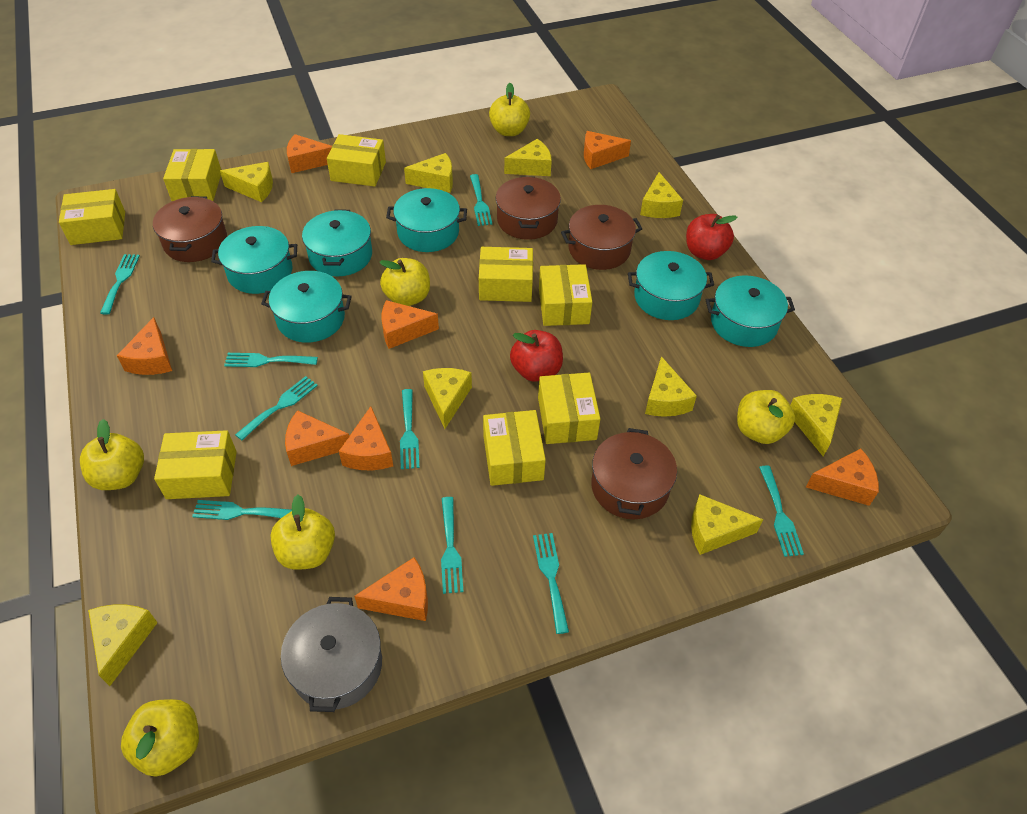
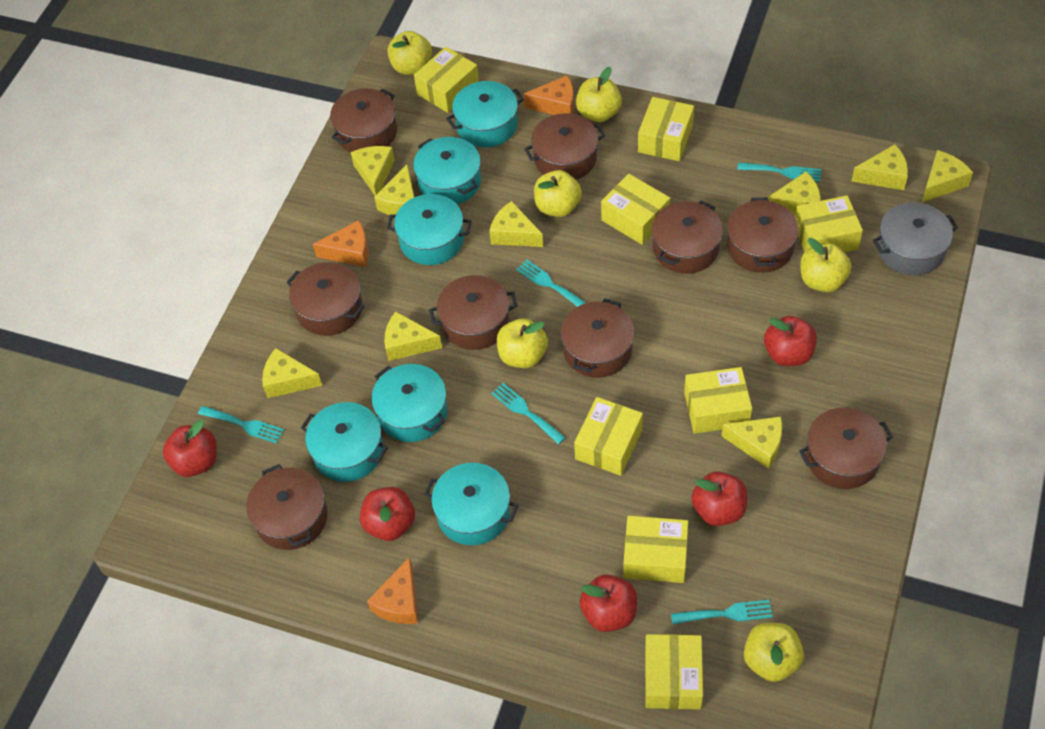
brown pot: [153,196,227,262] [496,176,561,240] [561,205,642,270] [591,428,677,519] = 4 -> [246,464,328,550] [286,262,365,336] [330,88,397,152] [429,275,518,350] [524,113,605,180] [561,298,634,378] [652,200,723,274] [727,198,799,273] [799,407,893,489] = 9
orange cheese: [117,317,172,375] [285,410,349,466] [287,134,332,173] [339,406,393,470] [354,557,428,621] [382,300,439,349] [584,131,631,169] [806,449,879,506] = 8 -> [313,220,369,267] [367,557,418,624] [524,75,574,115] = 3
red apple: [510,330,563,382] [686,214,738,260] = 2 -> [163,419,217,477] [360,487,415,541] [579,575,637,632] [691,471,747,526] [764,316,817,366] = 5
turquoise fork: [100,254,140,315] [192,500,292,520] [224,353,318,367] [235,376,318,440] [400,389,420,469] [441,497,463,594] [470,174,492,226] [533,533,569,634] [759,465,804,557] = 9 -> [198,406,284,444] [491,383,565,444] [516,260,586,307] [671,600,773,624] [737,163,822,182] = 5

